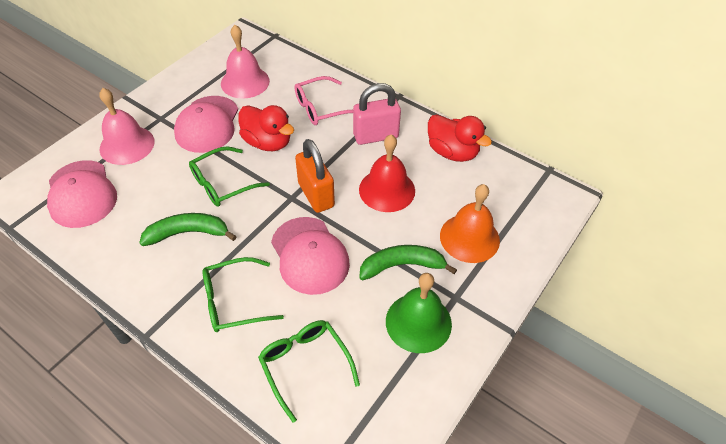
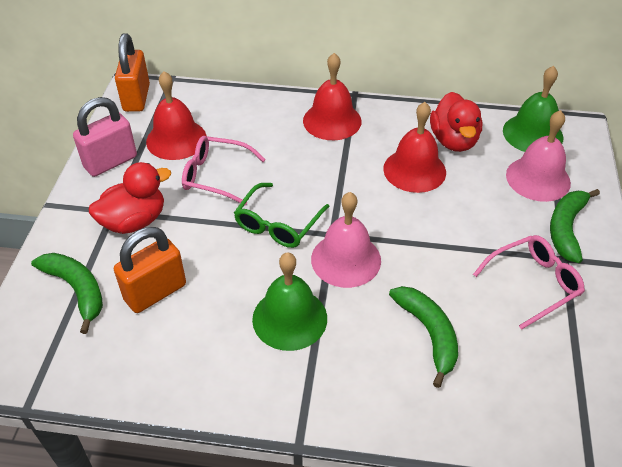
green banana: [139,213,237,246] [359,245,457,280] = 2 -> [31,253,103,334] [389,286,458,388] [550,189,600,263] = 3
green bell: [386,273,452,353] = 1 -> [252,252,327,351] [503,66,563,152] = 2
green glasses: [189,147,270,207] [202,257,284,332] [258,320,360,423] = 3 -> [234,183,330,248] = 1
orange bell: [440,184,500,263] = 1 -> none = 0
orange padlock: [295,139,335,213] = 1 -> [114,227,186,313] [115,33,150,112] = 2
pink cap: [47,160,117,228] [174,96,238,153] [271,217,350,295] = 3 -> none = 0
pink glasses: [294,76,353,125] = 1 -> [182,136,266,205] [473,235,585,330] = 2
red bell: [359,135,415,212] = 1 -> [146,71,207,160] [303,53,361,140] [383,102,446,193] = 3

